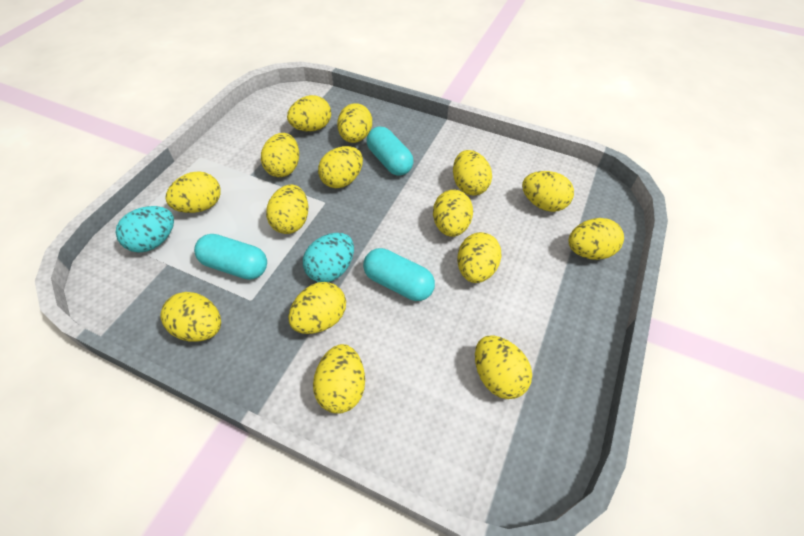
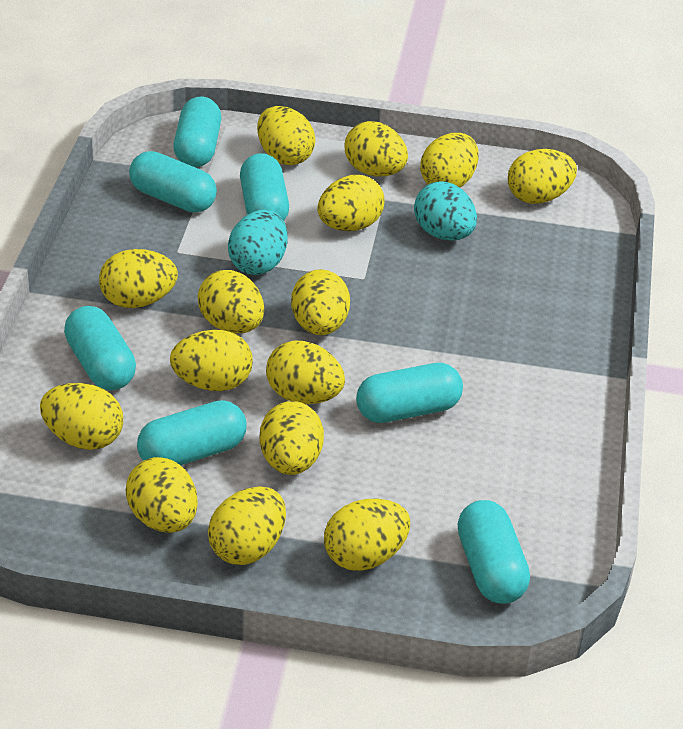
turquoise capsule: [194,234,267,280] [363,248,435,301] [367,126,414,176] = 3 -> [64,306,136,391] [129,151,217,213] [137,400,246,465] [173,96,221,167] [240,153,289,220] [356,363,463,423] [458,500,530,604] = 7

